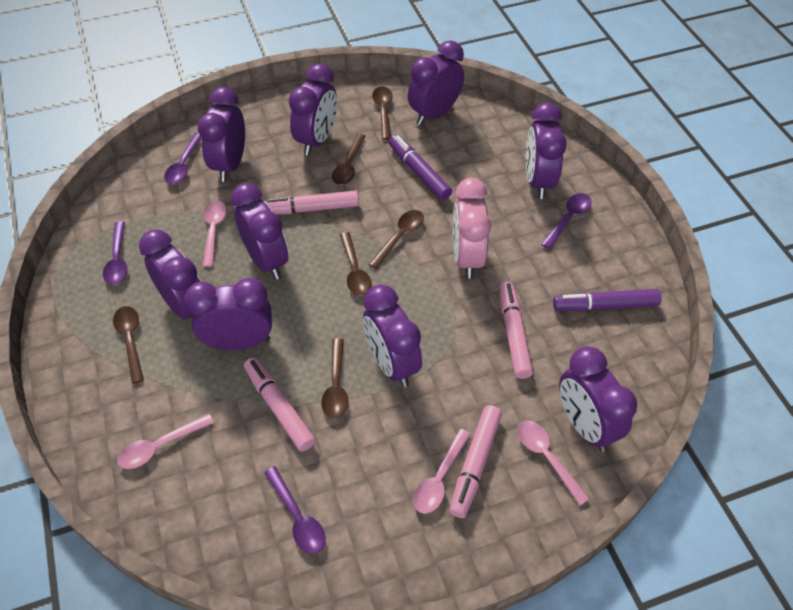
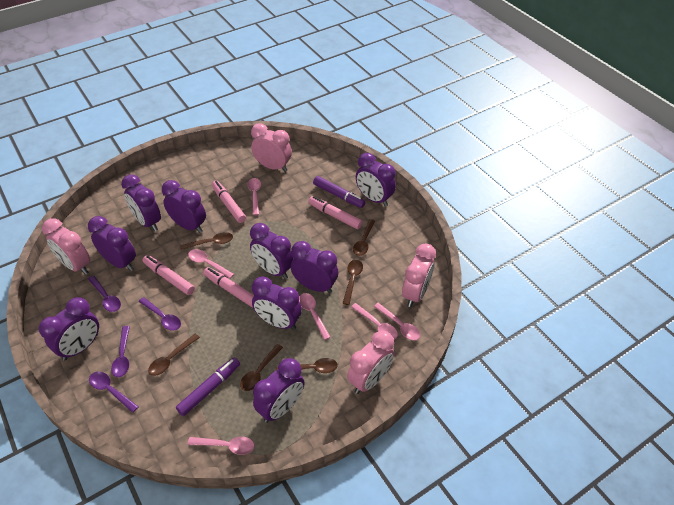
pink clock: [453,178,491,279] = 1 -> [42,218,90,275] [251,123,292,172] [347,331,394,394] [402,244,436,307] = 4
pink spoon: [117,414,214,469] [203,200,227,267] [413,429,471,514] [517,421,590,506] = 4 -> [188,249,234,279] [188,436,254,455] [247,178,261,215] [299,293,330,340] [351,303,398,339] [374,303,420,340] = 6

